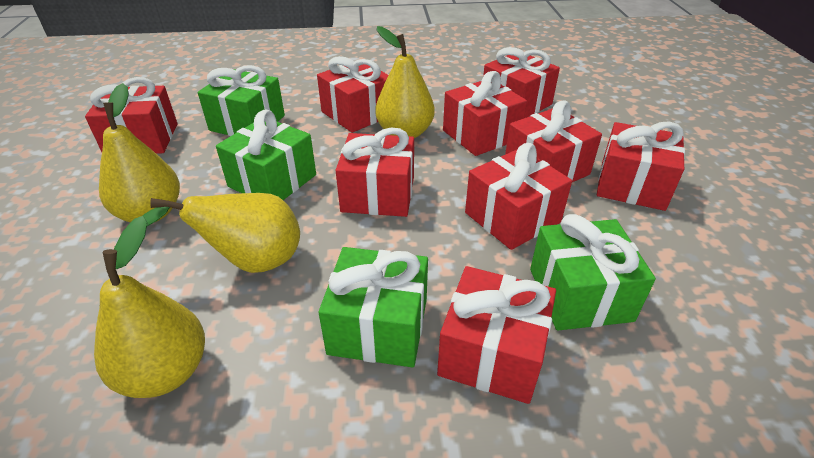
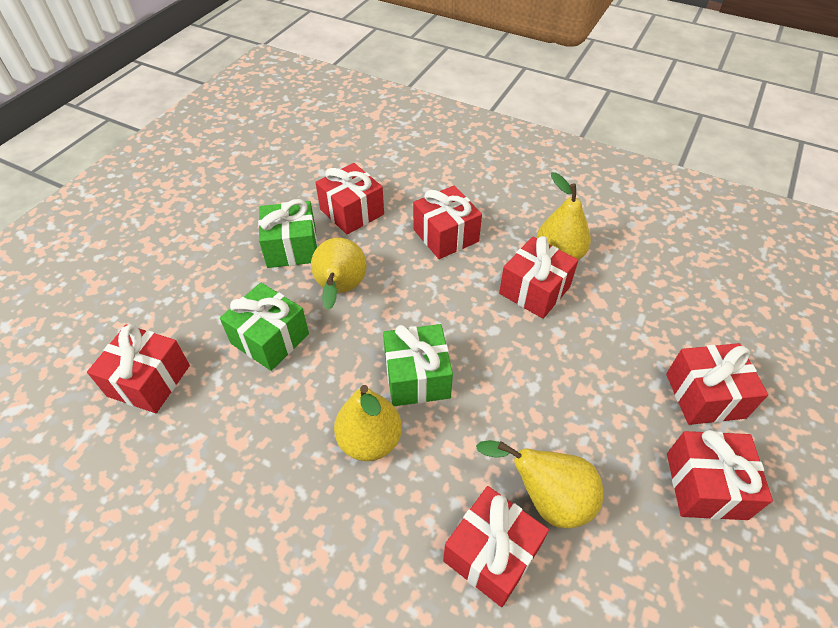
green gift: [198,65,285,136] [216,109,316,200] [318,247,428,367] [530,214,656,331] = 4 -> [220,283,309,371] [258,199,318,268] [383,324,453,406] = 3
red gift: [85,77,178,154] [317,56,388,133] [335,128,414,217] [437,266,556,404] [443,71,527,156] [465,143,572,250] [483,47,560,118] [505,100,602,182] [597,122,685,211] = 9 -> [87,324,190,413] [315,163,384,235] [413,186,482,259] [443,486,549,607] [499,236,578,319] [666,343,768,425] [667,430,773,520] = 7

